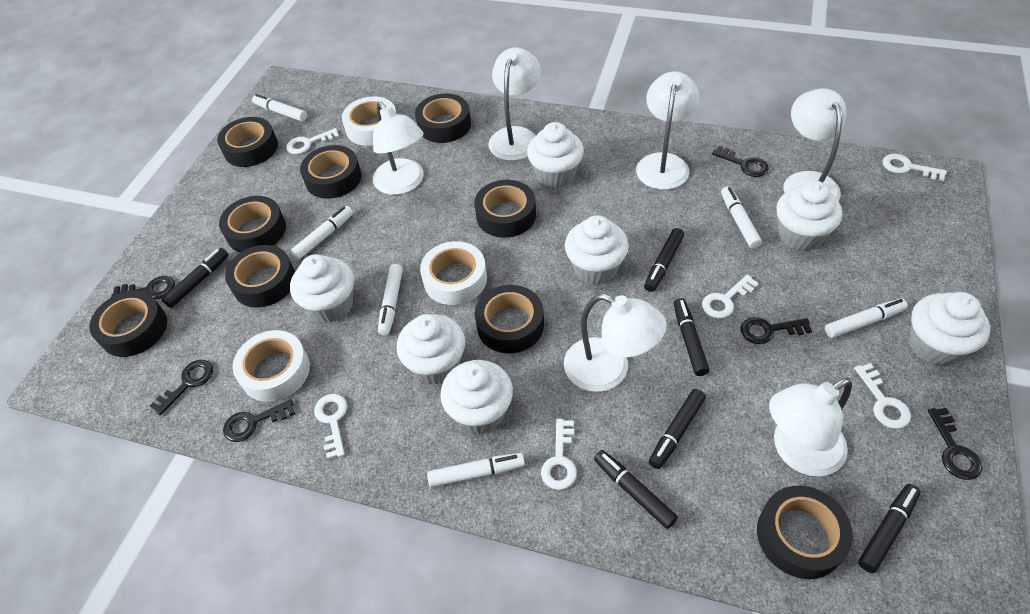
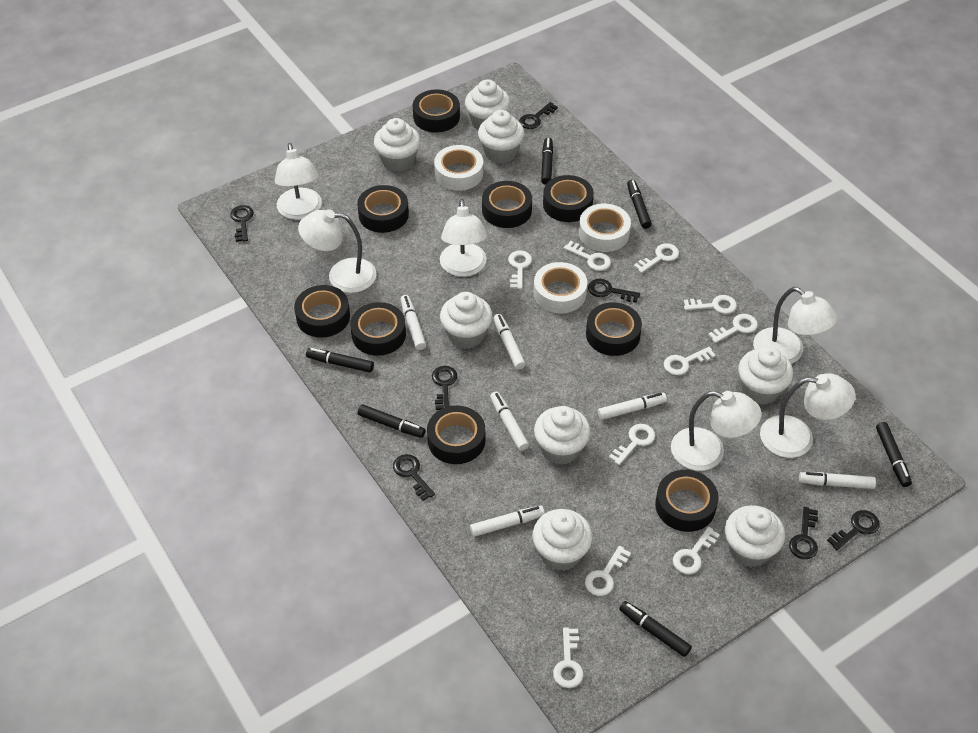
black key: [111,276,175,299] [150,360,213,415] [223,399,295,442] [712,146,769,177] [741,317,812,344] [928,408,982,480] = 6 -> [230,205,254,242] [393,454,435,501] [432,366,457,410] [519,102,558,129] [588,279,640,303] [789,507,818,559] [827,510,880,550] = 7
white cupcake: [290,254,354,323] [396,314,465,384] [440,360,513,434] [527,122,584,188] [565,215,629,285] [776,181,842,251] [909,292,990,366] = 7 -> [374,118,420,172] [440,292,492,349] [465,79,510,130] [478,110,524,164] [532,509,592,571] [534,406,591,465] [725,505,785,567] [738,347,793,405] = 8
white key: [286,128,339,154] [314,394,347,459] [541,419,577,490] [702,275,759,319] [854,363,911,429] [883,154,947,181] = 6 -> [508,250,532,289] [553,627,583,688] [564,241,611,271] [585,546,631,596] [609,424,655,465] [634,243,679,273] [664,347,716,375] [673,527,720,574] [684,295,737,314] [708,314,758,343] = 10

